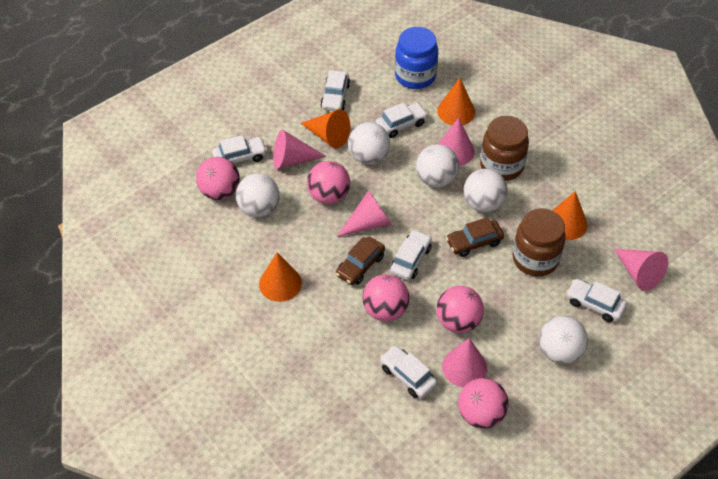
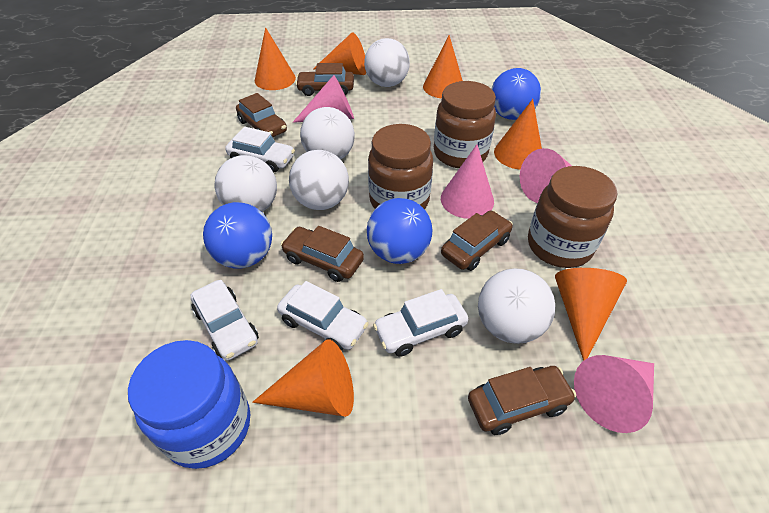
blue ball: none = 0 -> [203,202,272,269] [367,198,432,264] [491,68,541,120] = 3
brown car: [336,237,385,285] [446,217,504,257] = 2 -> [236,93,287,137] [281,226,364,282] [295,63,354,96] [441,210,513,271] [468,366,576,435] = 5
brown jar: [480,116,529,181] [512,208,566,276] = 2 -> [368,124,433,209] [434,81,496,168] [528,166,618,268] = 3
orange cone: [259,253,302,302] [301,110,350,149] [437,78,475,125] [552,191,587,240] = 4 -> [252,339,354,417] [255,27,296,90] [313,32,366,75] [423,35,463,99] [494,99,542,170] [555,268,627,361] = 6
pink ball: [196,157,240,200] [307,161,350,204] [362,274,409,321] [436,286,484,333] [458,378,509,429] = 5 -> none = 0
pink cone: [273,130,327,169] [337,190,392,237] [438,118,475,166] [442,338,487,387] [614,249,668,291] = 5 -> [293,75,354,123] [441,144,494,219] [520,148,572,203] [574,355,654,433] = 4
white car: [212,135,267,163] [321,70,350,111] [375,102,428,138] [380,345,437,398] [390,229,432,280] [566,279,627,322] = 6 -> [191,280,259,361] [225,127,295,173] [277,281,368,351] [373,289,468,357] = 4

